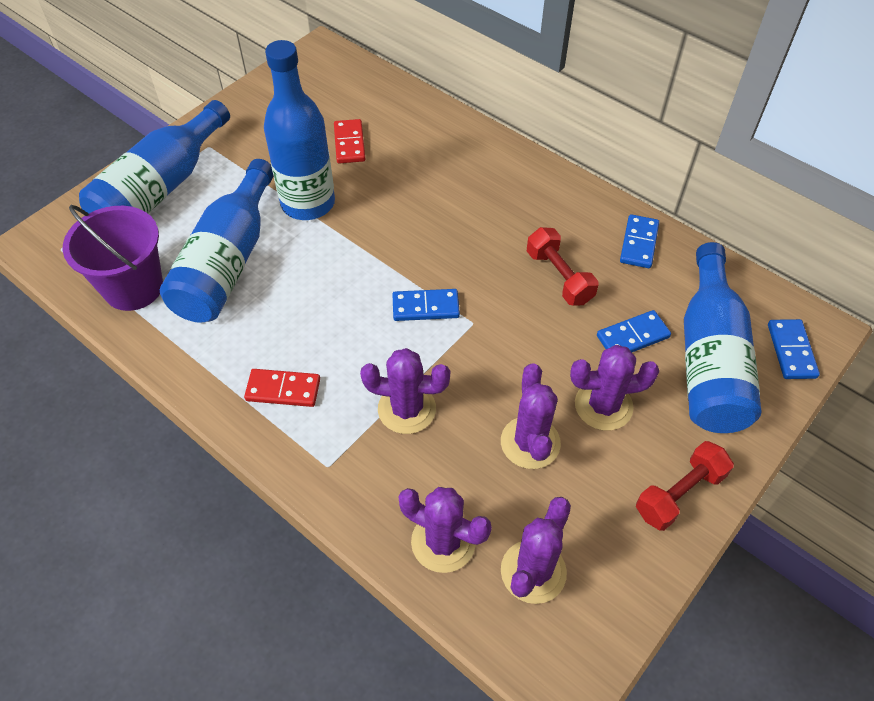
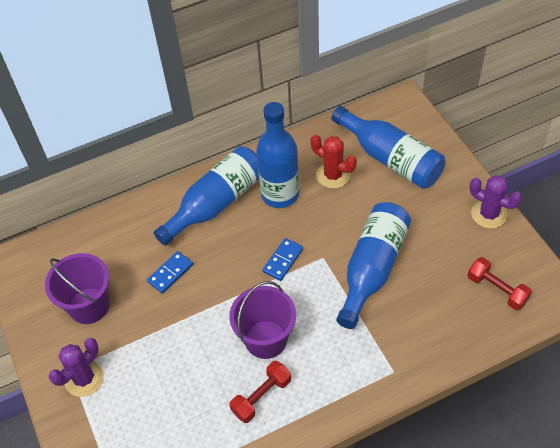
blue domino: [392,289,460,321] [597,310,671,352] [620,214,659,268] [768,319,820,379] = 4 -> [147,251,193,294] [262,238,303,281] = 2
purple bucket: [63,205,163,311] = 1 -> [45,253,110,324] [229,281,296,359] = 2
purple cactus: [360,348,450,434] [398,487,492,573] [501,363,561,469] [501,497,571,604] [570,345,659,431] = 5 -> [48,338,104,397] [470,175,522,229] = 2
red cactus: none = 0 -> [311,135,357,189] = 1
red domino: [244,369,320,407] [334,119,365,164] = 2 -> none = 0

